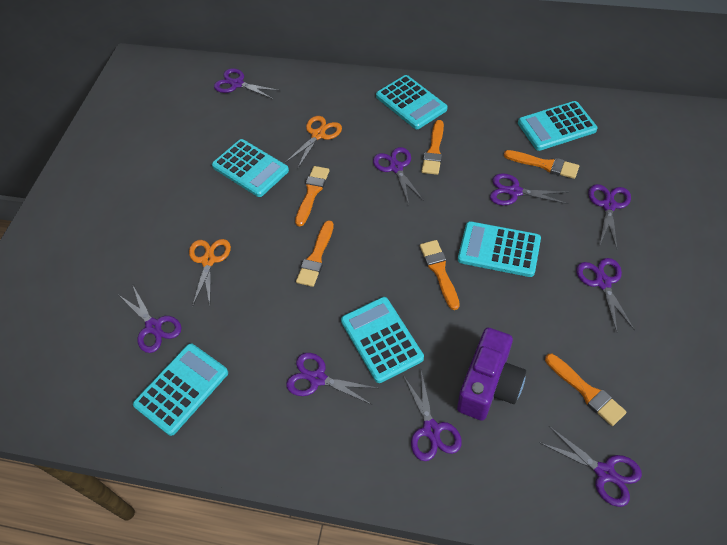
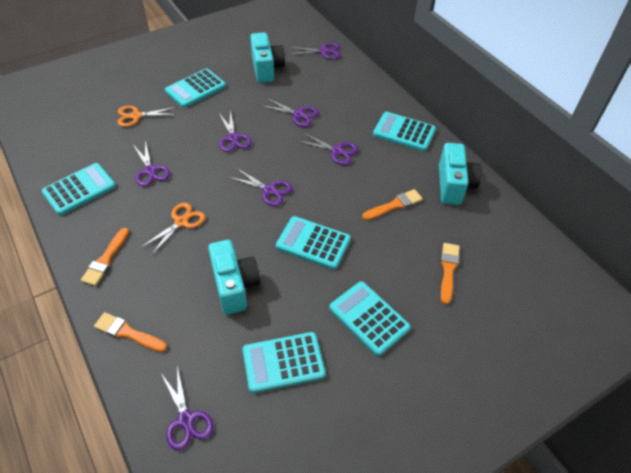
orange brush: [295,166,330,226] [296,220,334,287] [420,240,460,310] [422,120,444,175] [504,150,579,179] [545,354,627,426] = 6 -> [81,228,129,286] [94,312,167,352] [362,189,423,220] [441,243,460,305] = 4
purple camera: [457,328,526,421] = 1 -> none = 0
purple scissors: [119,286,182,353] [214,68,280,99] [286,353,377,405] [373,147,424,204] [403,371,462,461] [490,173,569,205] [539,426,642,507] [576,258,635,332] [588,184,631,248] = 9 -> [133,141,170,186] [161,366,214,450] [219,111,252,152] [229,169,293,206] [261,98,319,127] [289,42,341,60] [298,133,359,165] = 7
turquoise camera: none = 0 -> [208,240,260,315] [250,32,285,83] [439,143,482,205] = 3

